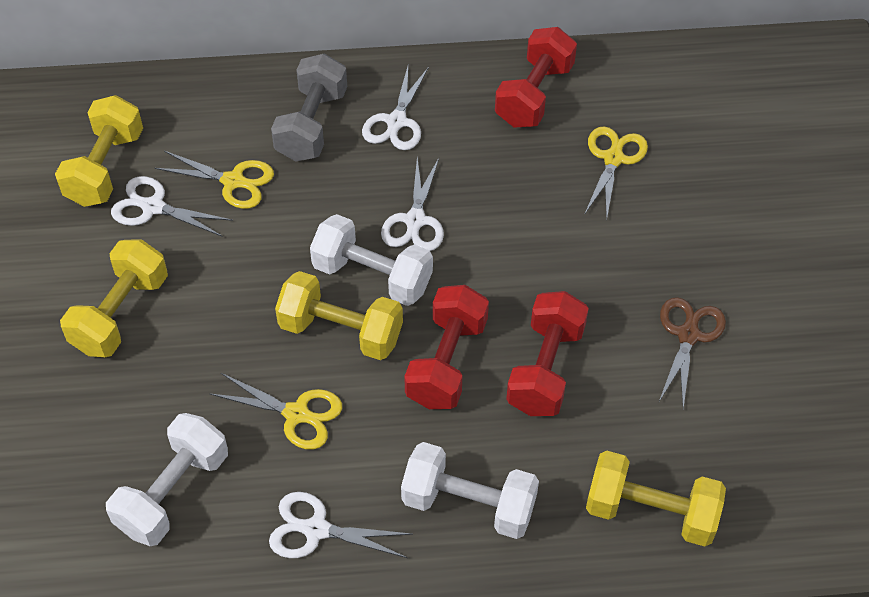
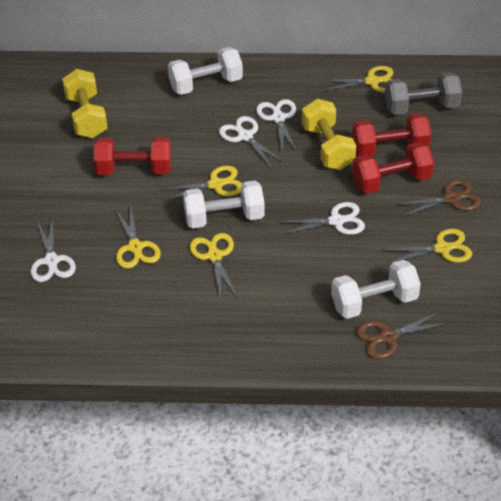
brown scissors: [659,297,726,409] = 1 -> [357,312,448,359] [396,179,481,217] = 2
yellow dumbbell: [55,95,143,207] [60,240,168,357] [275,271,403,360] [586,451,726,547] = 4 -> [62,69,108,138] [302,99,356,170] = 2
yellow scissors: [155,151,274,209] [209,373,342,450] [584,126,648,219] = 3 -> [115,204,161,269] [160,166,242,201] [190,233,237,300] [320,66,394,92] [384,229,472,263] = 5

